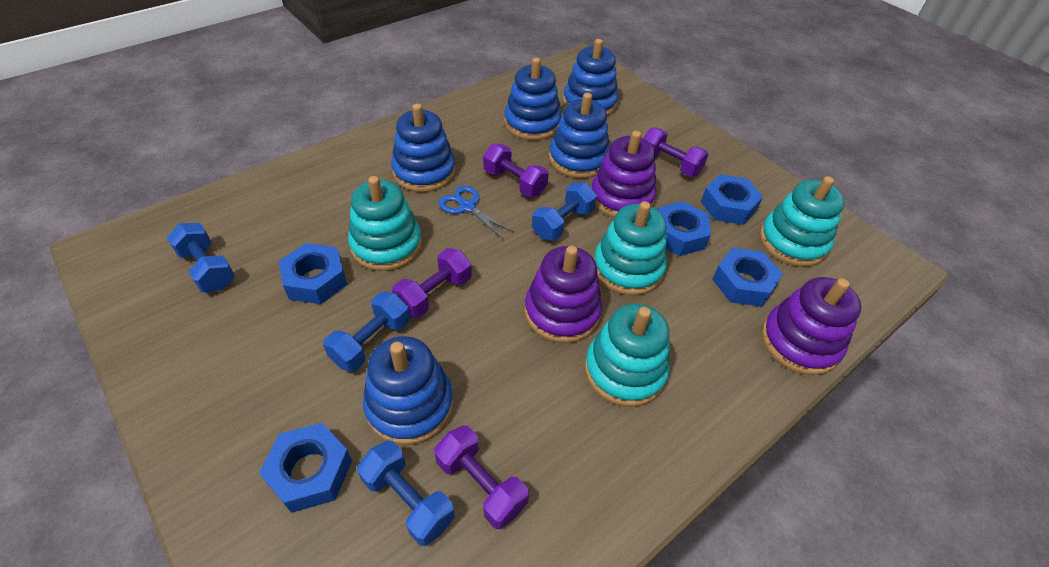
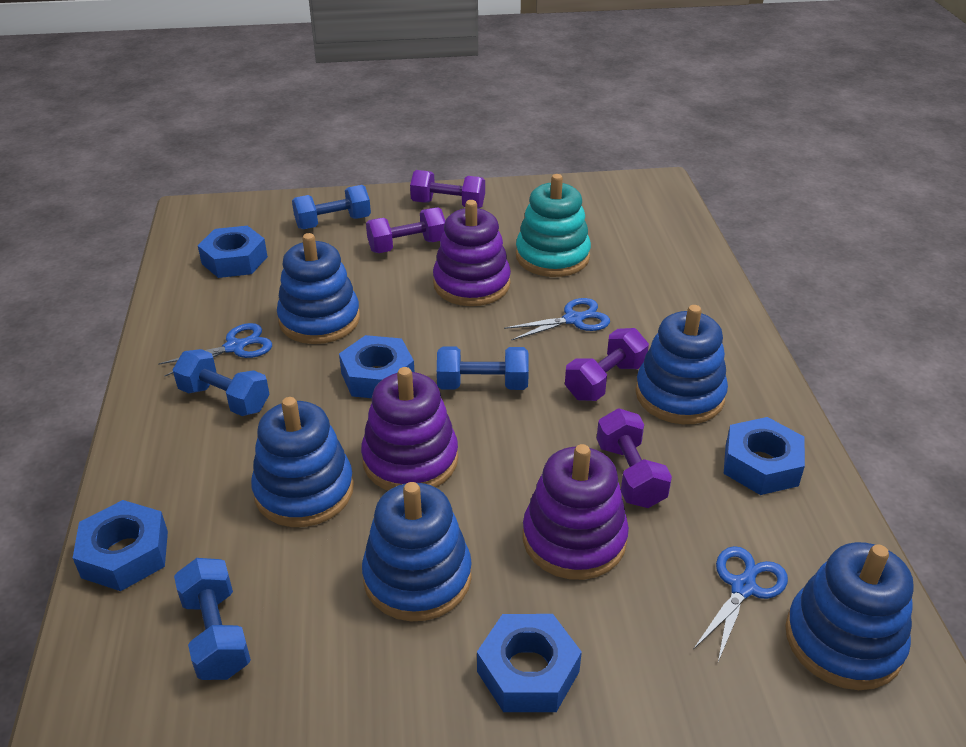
blue scissors: [439,185,515,240] = 1 -> [158,323,272,376] [504,298,610,341] [693,546,788,662] = 3
turquoise stacking toy: [348,176,422,271] [585,304,670,407] [594,201,667,295] [760,176,845,267] = 4 -> [516,174,591,277] = 1

